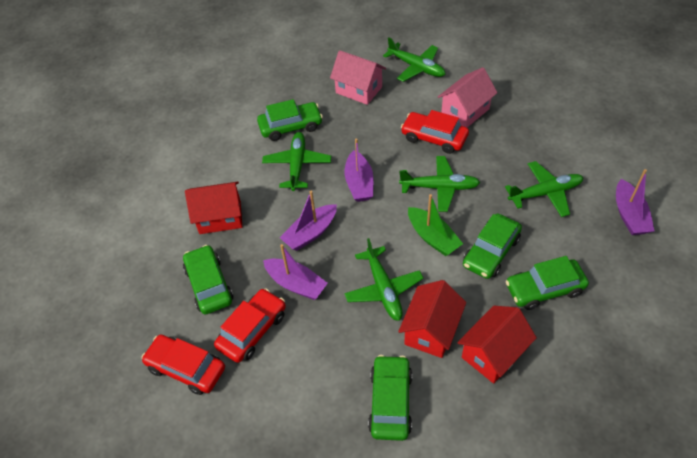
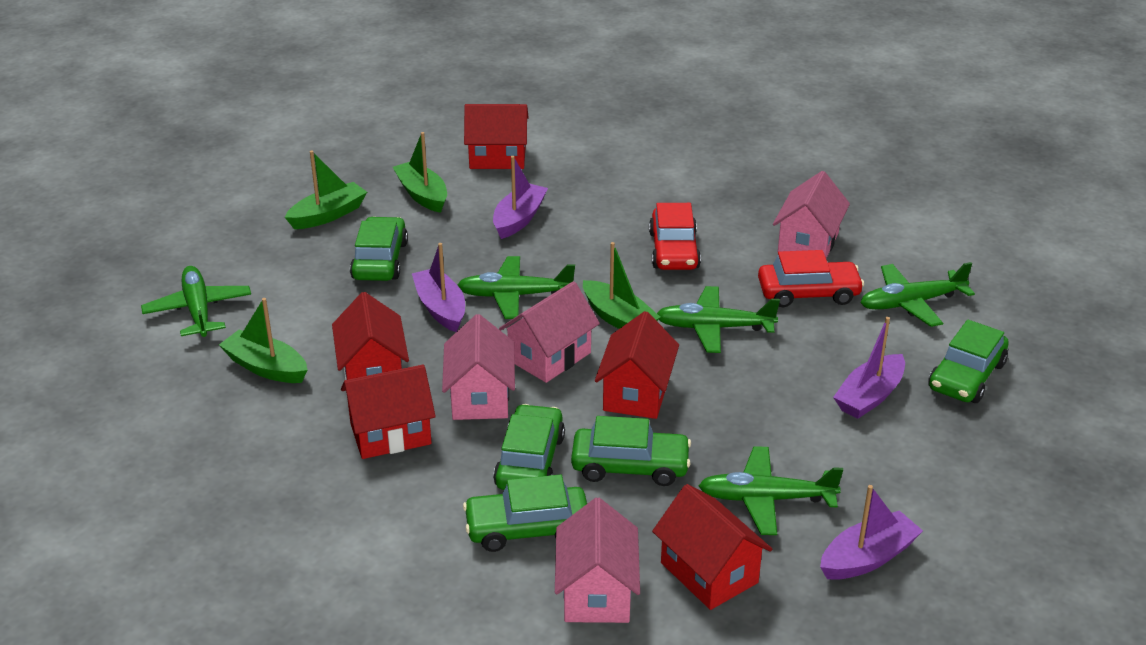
green boat: [408,194,463,256] = 1 -> [219,298,307,383] [285,150,367,229] [393,132,447,213] [583,242,661,329] = 4
pink house: [330,50,386,105] [438,67,497,127] = 2 -> [442,314,515,420] [499,281,600,383] [555,498,640,623] [773,171,850,258] = 4
red car: [141,334,225,395] [214,288,286,363] [401,110,469,154] = 3 -> [649,203,701,270] [758,250,864,307] = 2
red house: [185,181,242,234] [398,280,466,358] [457,306,537,384] = 3 -> [332,292,409,380] [341,365,436,459] [464,104,529,169] [595,311,679,419] [652,484,772,610] = 5

